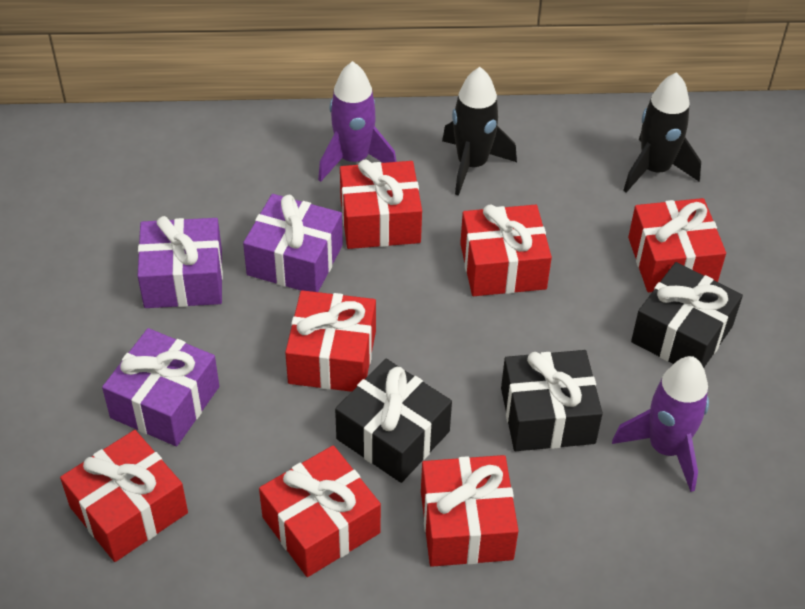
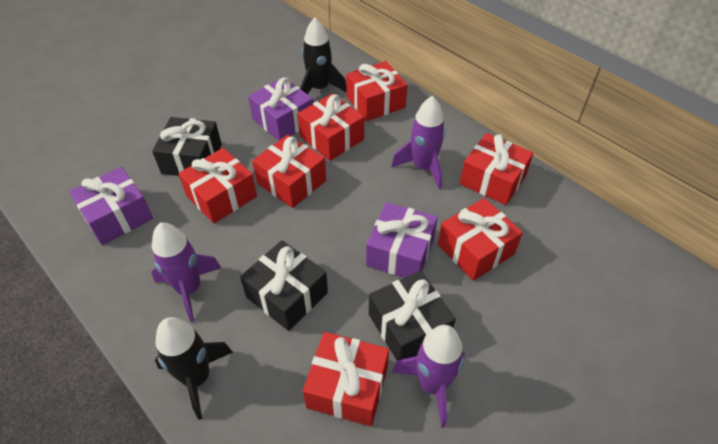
purple rocket: [318,61,396,182] [612,356,709,492] = 2 -> [151,223,221,322] [391,96,445,189] [392,325,465,428] = 3

